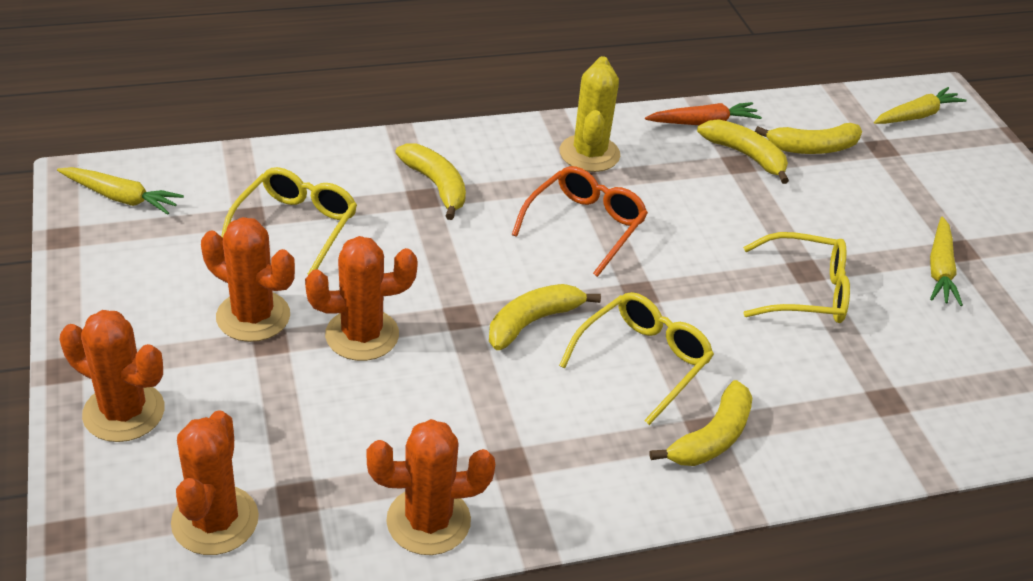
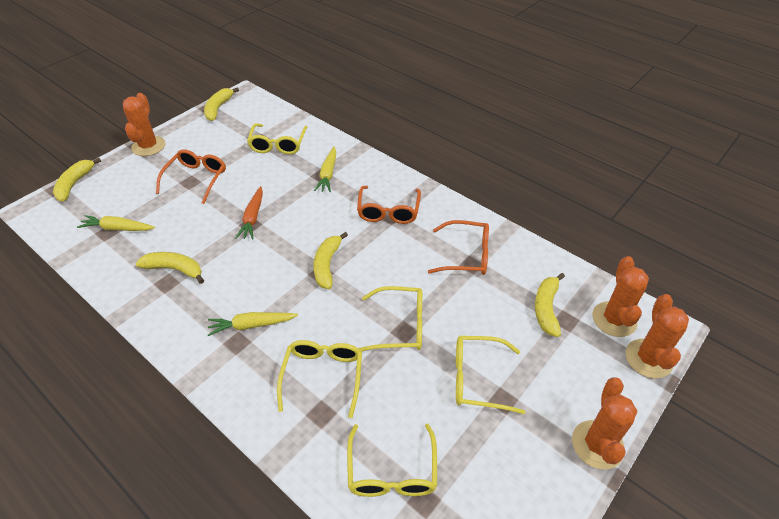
orange cactus: [59,310,165,442] [171,410,259,555] [201,217,295,342] [305,236,418,361] [366,419,495,555] = 5 -> [123,93,165,156] [572,378,637,470] [593,256,649,337] [626,294,689,378] = 4
orange glasses: [512,166,648,277] = 1 -> [156,149,226,204] [357,186,421,224] [428,220,489,275] = 3
yellow cactus: [560,56,620,172] = 1 -> none = 0
yellow glasses: [221,167,357,275] [559,292,714,425] [743,232,850,323] = 3 -> [247,123,308,154] [277,340,362,418] [347,424,437,497] [358,286,422,352] [456,336,525,414] = 5

